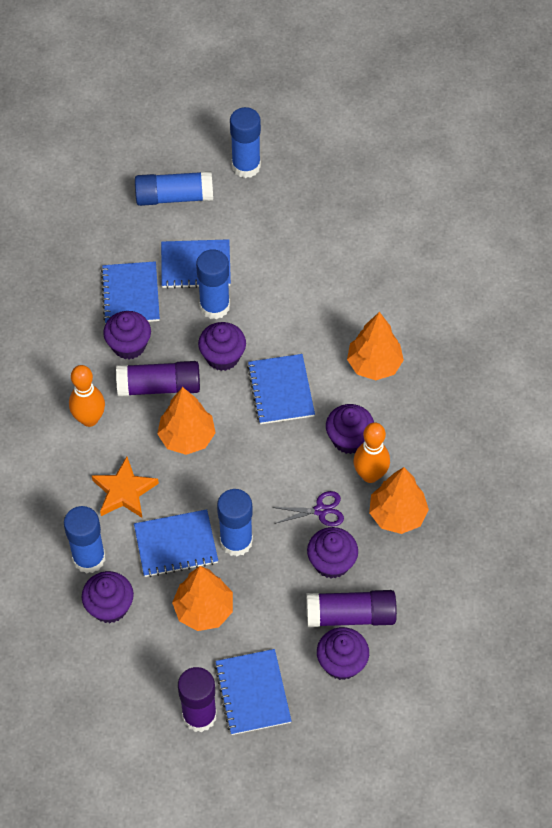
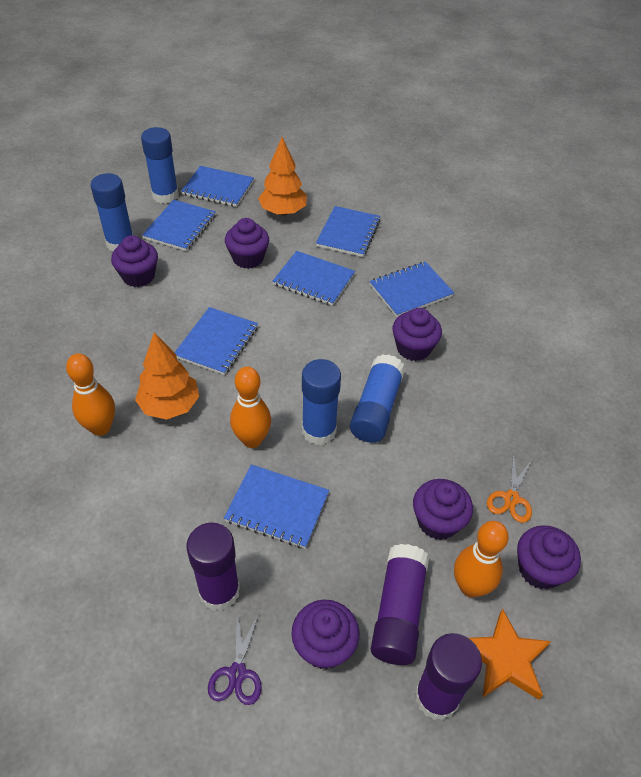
blue glue stick: [64,506,106,574] [135,171,213,206] [196,249,230,319] [217,489,253,556] [230,107,261,178] = 5 -> [90,173,133,251] [141,127,179,204] [302,359,341,445] [350,354,405,443] = 4
blue notebook: [101,261,160,323] [134,509,218,577] [161,239,231,289] [215,649,292,735] [247,354,315,424] = 5 -> [142,200,216,251] [174,307,258,375] [181,166,254,207] [224,464,329,549] [273,251,355,306] [316,206,381,257] [370,262,454,317] = 7
orange bowling pin: [69,365,105,427] [353,422,390,483] = 2 -> [66,353,115,436] [230,366,271,448] [454,521,509,597] = 3
orange scissors: none = 0 -> [487,453,533,523] = 1
orange tree: [157,387,216,455] [172,566,233,631] [347,312,404,380] [369,467,429,534] = 4 -> [135,332,199,420] [258,137,307,216] = 2

